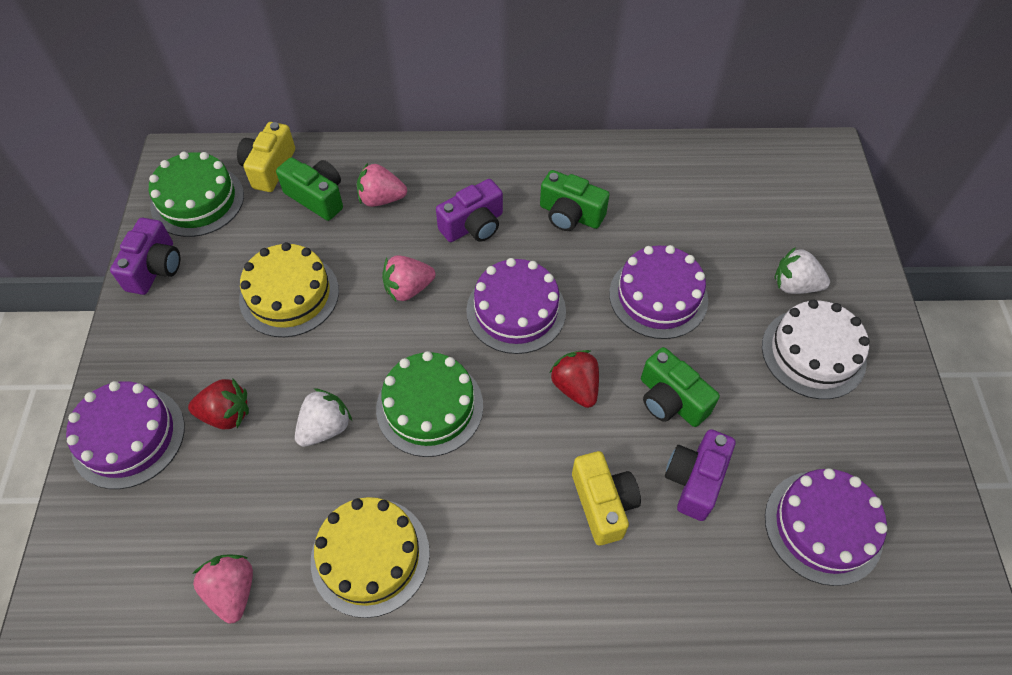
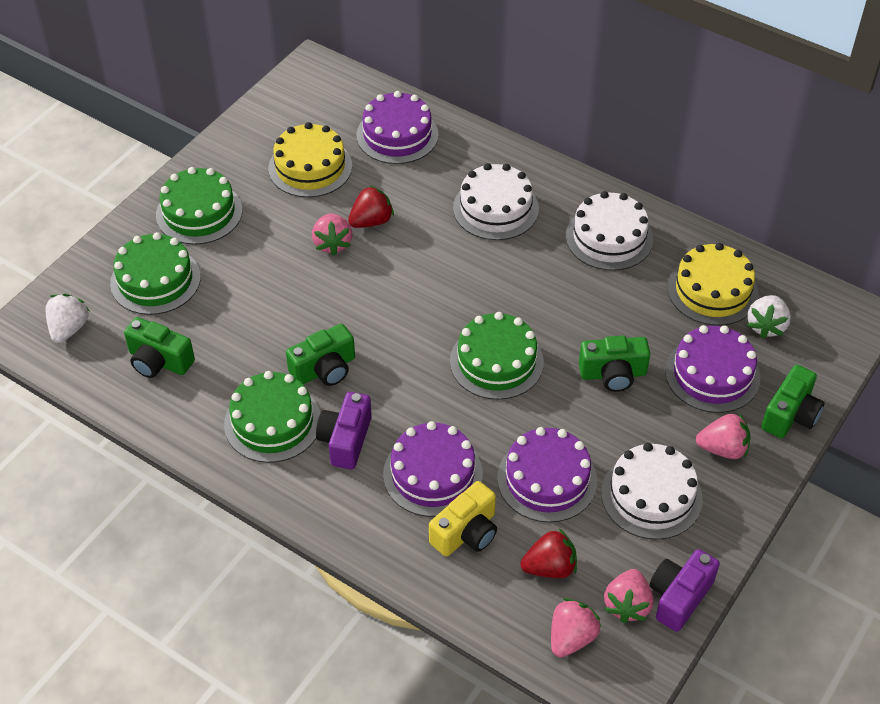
green cake: [149,152,244,237] [376,351,483,457] = 2 -> [110,232,201,315] [156,167,242,245] [224,371,320,463] [450,312,544,400] = 4
green camera: [276,157,343,221] [540,170,610,231] [641,347,720,427] = 3 -> [124,317,195,378] [286,324,355,386] [579,336,650,392] [761,365,825,438] = 4
pink strawberry: [192,554,253,624] [357,163,407,207] [382,255,435,302] = 3 -> [312,214,352,256] [551,598,601,657] [604,569,653,623] [696,413,751,459] = 4
purple camera: [110,218,180,295] [436,179,503,242] [665,429,735,521] = 3 -> [316,392,372,469] [650,549,720,632] = 2
white cake: [762,300,870,399] = 1 -> [453,163,539,240] [566,191,653,271] [601,443,703,540] = 3
yellow camera: [237,122,295,192] [572,451,641,545] = 2 -> [429,481,497,557] = 1

